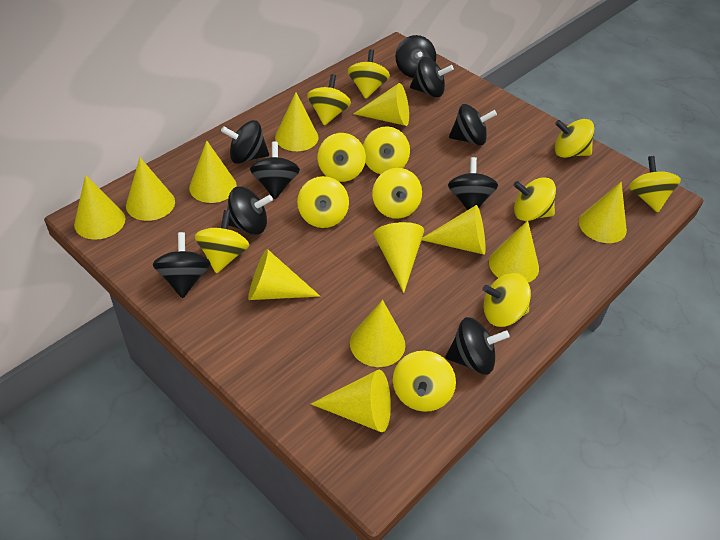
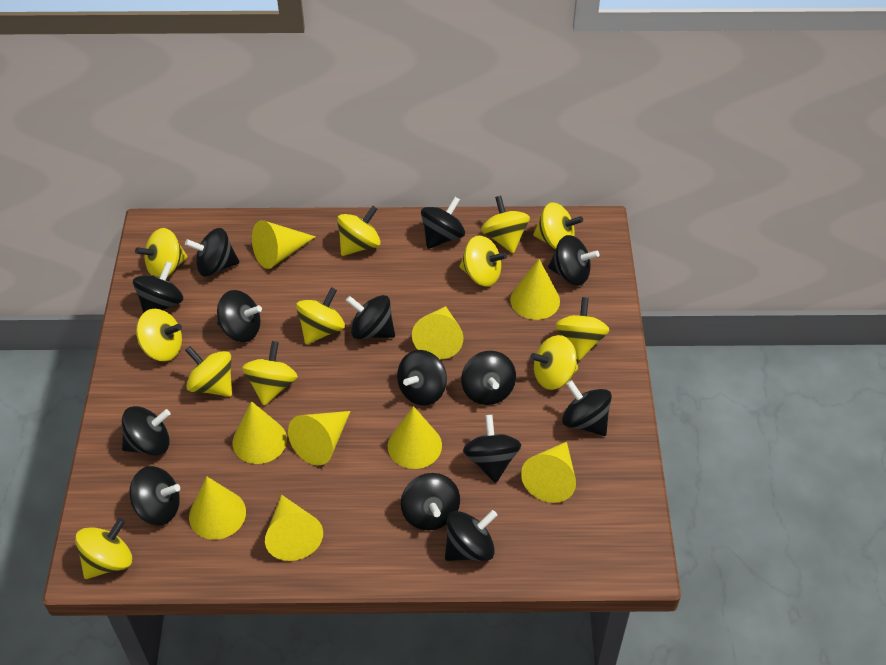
black spinning top: [153,232,211,298] [221,120,269,164] [227,187,273,235] [250,141,300,199] [395,35,436,78] [410,57,454,98] [445,317,510,375] [448,157,498,210] [449,104,497,145] = 9 -> [122,406,171,456] [129,466,180,526] [133,261,183,313] [185,228,240,277] [217,290,262,342] [346,295,395,339] [397,350,447,406] [401,473,460,531] [421,197,465,249] [445,510,497,561] [461,351,516,405] [463,415,521,483] [548,235,599,286] [562,380,612,436] = 14
yellow cone: [74,175,125,239] [126,157,175,221] [189,140,237,203] [248,249,320,300] [275,92,319,151] [311,370,391,432] [350,300,405,367] [354,83,409,126] [374,222,424,293] [422,205,486,255] [489,220,539,283] [579,181,627,243] = 12 -> [189,477,246,540] [232,401,287,464] [252,220,316,269] [265,495,323,561] [288,411,350,465] [388,406,442,469] [412,306,463,359] [510,259,560,320] [521,442,576,503] = 9

